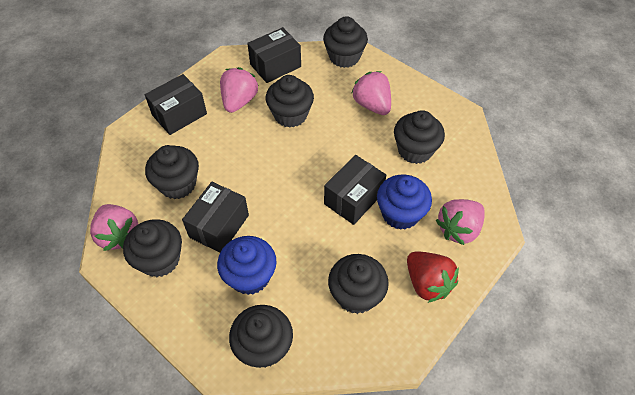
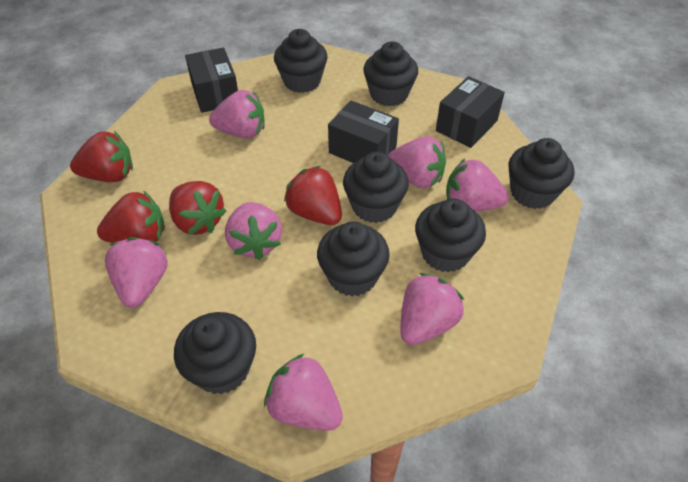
black box: [145,74,207,135] [182,182,249,253] [247,27,301,83] [324,155,386,225] = 4 -> [185,47,238,113] [328,100,399,163] [436,76,505,148] = 3
blue cupcake: [217,236,277,295] [377,175,432,230] = 2 -> none = 0
pink strawberry: [90,204,138,251] [220,67,258,113] [351,71,391,115] [436,199,485,245] = 4 -> [105,237,168,308] [209,90,265,139] [225,202,282,260] [264,353,343,431] [388,136,446,189] [400,273,464,345] [446,159,509,212] = 7
red strawberry: [407,252,459,303] = 1 -> [70,131,133,182] [97,190,165,243] [169,181,226,235] [284,166,342,225] = 4

